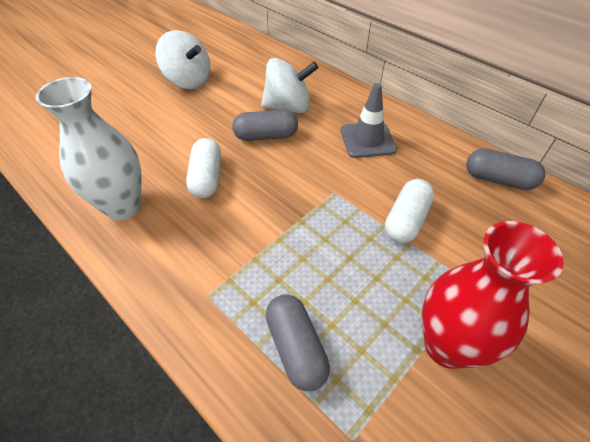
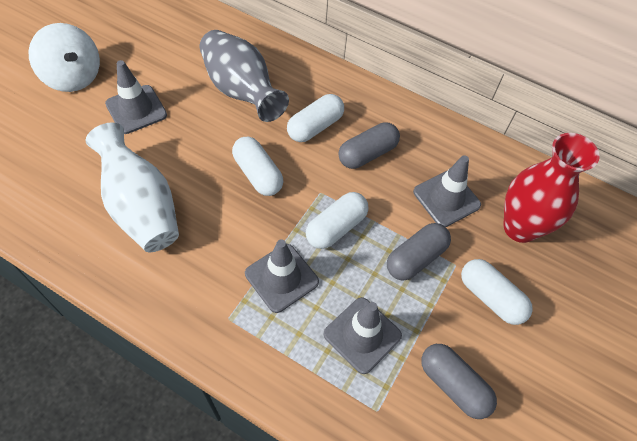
grey traffic cone: [341,83,397,158] = 1 -> [105,60,167,134] [245,239,319,313] [324,297,402,374] [413,155,481,227] = 4
grey vase: none = 0 -> [200,30,289,122] = 1
white capsule: [186,138,221,198] [385,179,434,243] = 2 -> [232,136,283,196] [287,94,344,142] [306,192,368,249] [461,259,533,325] = 4
white spinning top: [155,30,210,89] [261,58,318,113] = 2 -> [29,23,100,92] = 1

